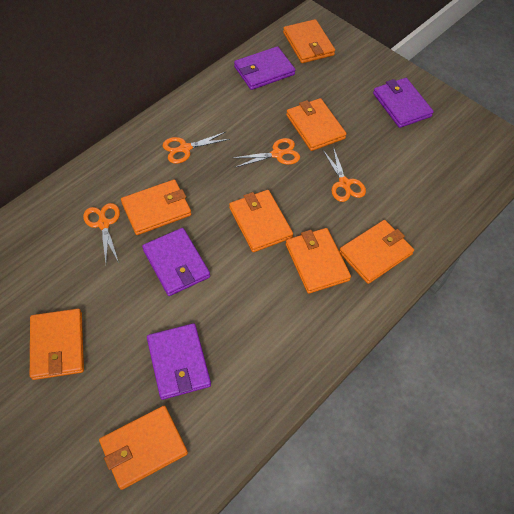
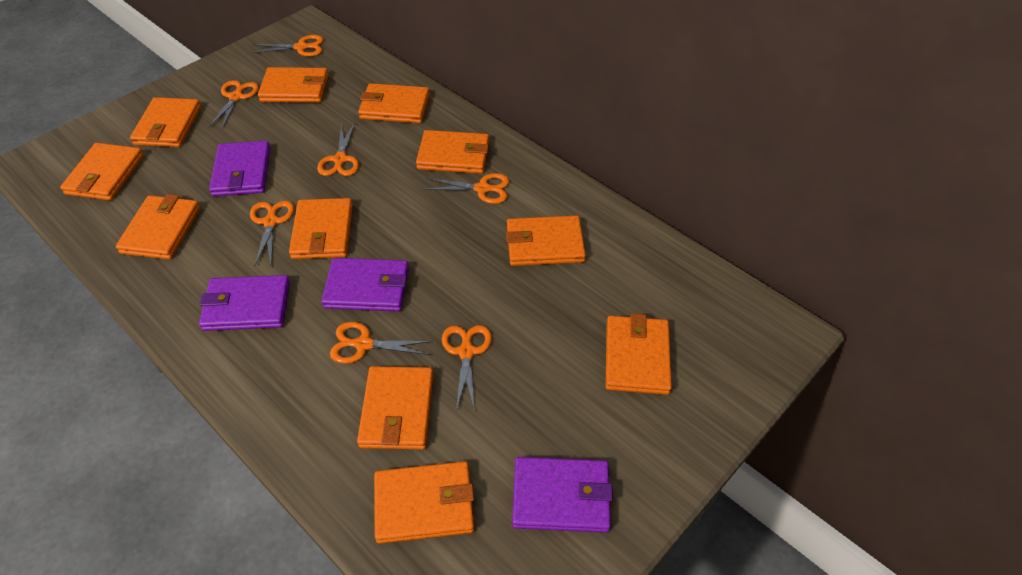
orange scissors: [83,203,120,263] [163,132,230,164] [233,138,300,167] [323,147,366,202] = 4 -> [209,80,259,129] [250,201,294,265] [252,35,323,57] [317,122,359,176] [330,322,433,364] [424,173,510,204] [442,325,492,412] = 7
orange wallet: [30,309,84,380] [99,406,188,490] [121,179,191,235] [229,190,293,252] [283,19,335,63] [286,98,347,151] [286,228,351,294] [339,220,414,284] = 8 -> [60,143,144,201] [116,194,200,260] [130,97,201,147] [258,67,328,103] [289,198,353,259] [357,366,434,450] [358,83,430,123] [374,461,474,544] [416,130,489,174] [506,216,586,266] [605,314,672,395] = 11

